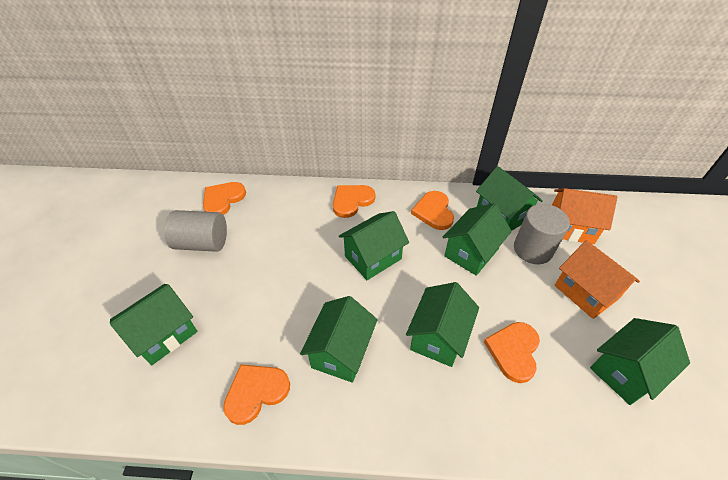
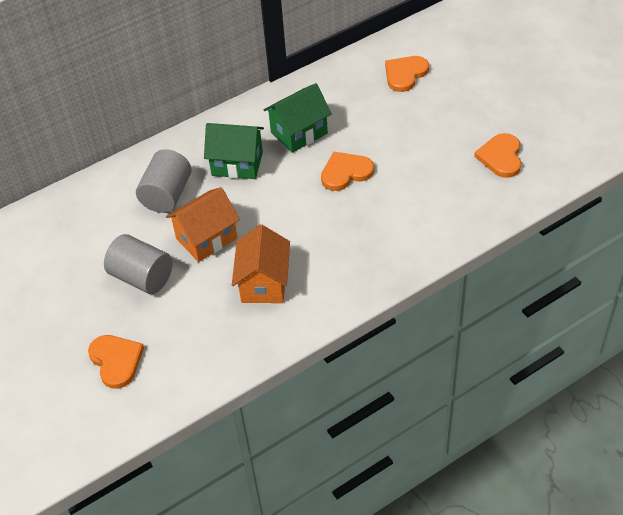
green house: [110,284,197,365] [300,296,378,383] [339,211,409,280] [406,282,479,367] [443,203,512,276] [476,166,543,231] [590,318,690,405] = 7 -> [204,123,264,179] [263,83,332,153] = 2
orange heart: [203,182,246,215] [223,364,290,425] [333,185,375,218] [411,191,454,230] [484,322,540,383] = 5 -> [88,335,144,389] [321,152,374,191] [385,56,429,92] [474,133,521,178] = 4

